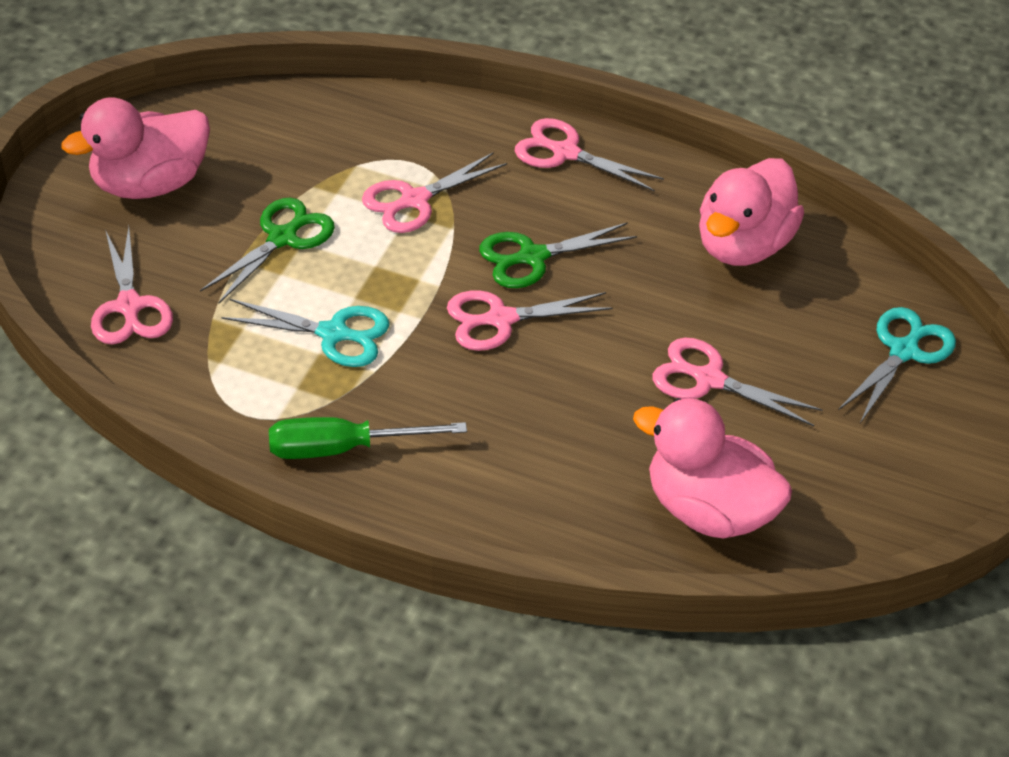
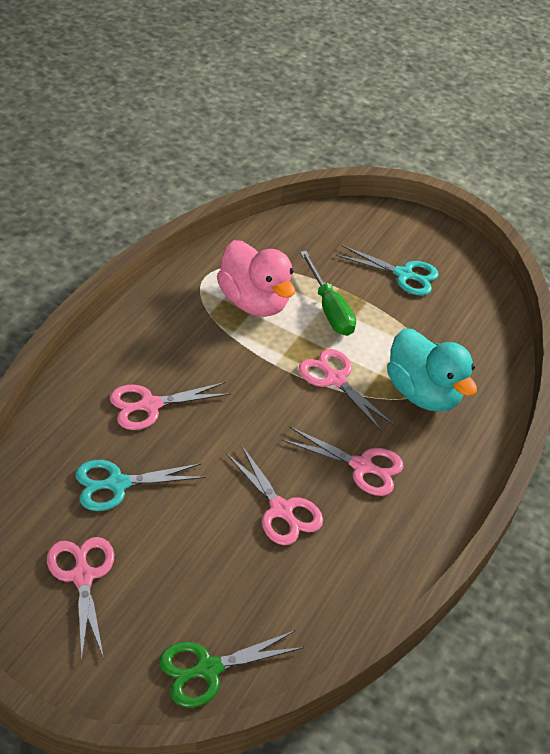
green scissors: [200,198,335,303] [479,222,637,288] = 2 -> [159,630,304,708] = 1
pink duck: [61,97,210,199] [633,398,792,538] [699,158,804,266] = 3 -> [217,240,295,317] = 1
turquoise duck: none = 0 -> [387,328,477,412] = 1

